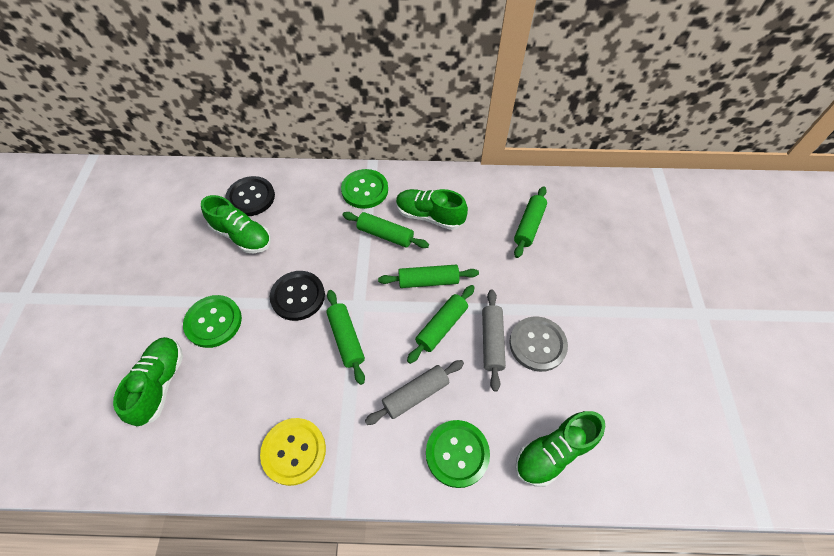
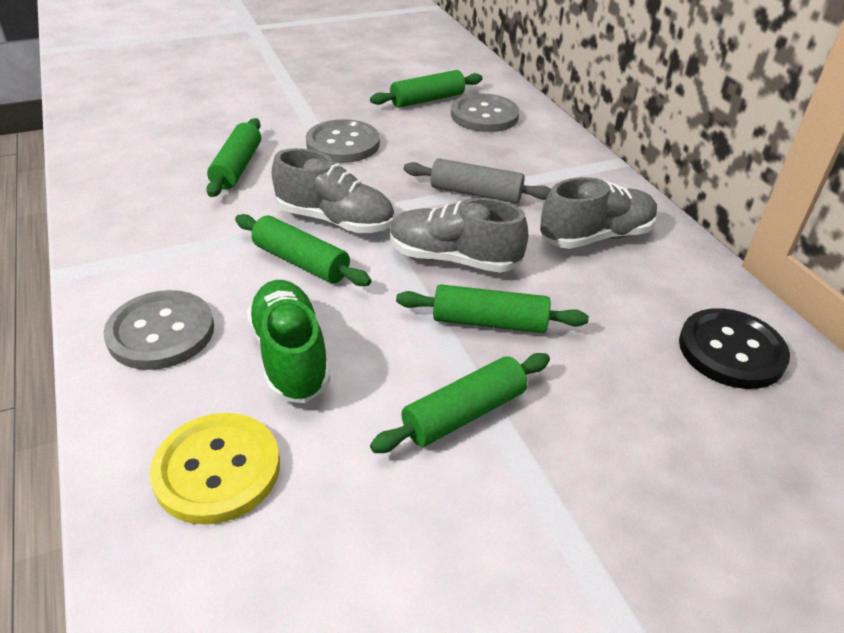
black button: [225,176,275,216] [270,271,325,321] = 2 -> [679,308,790,389] = 1
green button: [183,295,242,348] [341,169,388,209] [426,420,490,488] = 3 -> none = 0
green shoe: [113,337,183,427] [201,195,271,253] [396,189,468,230] [515,411,605,487] = 4 -> [247,280,331,403] = 1
grey button: [509,316,568,372] = 1 -> [104,290,214,370] [306,119,380,163] [451,94,520,132] = 3
grey rolling pin: [365,360,464,425] [482,290,506,392] = 2 -> [404,158,551,203] = 1
grey shoe: none = 0 -> [272,148,394,233] [390,198,528,273] [540,177,658,249] = 3

